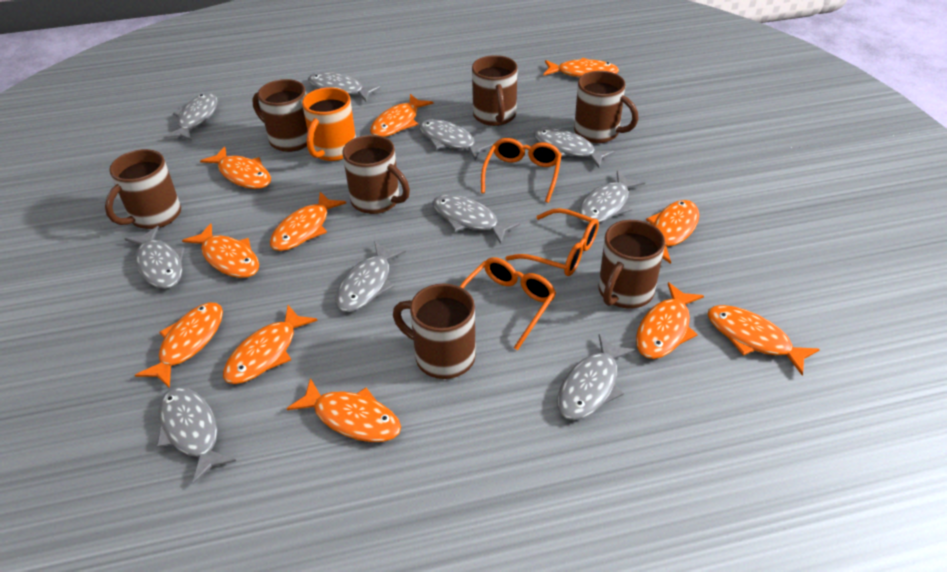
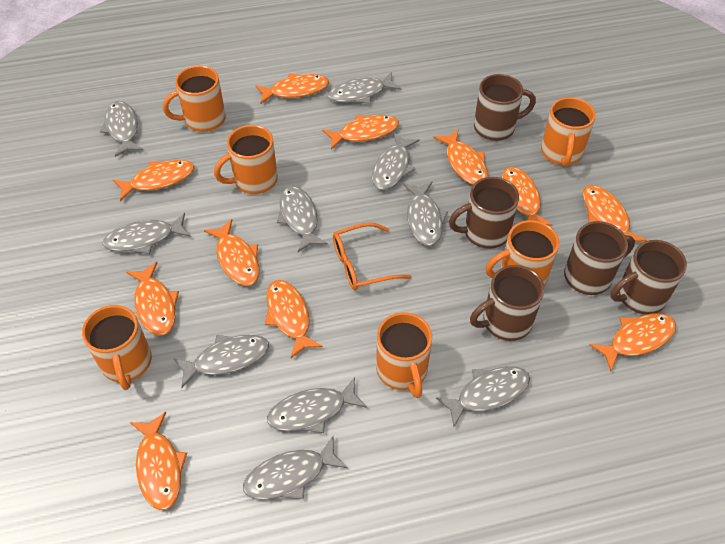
brown mug: [105,149,181,229] [253,79,308,152] [342,135,410,214] [393,284,476,379] [472,55,518,126] [574,71,638,143] [599,220,665,309] = 7 -> [449,177,519,249] [470,265,544,341] [474,74,536,141] [564,221,635,295] [610,240,687,315] = 5
orange glasses: [459,257,556,350] [481,138,562,203] [505,208,599,276] = 3 -> [333,222,412,290] = 1
orange mug: [302,87,356,161] = 1 -> [82,305,152,390] [163,66,226,132] [214,125,278,194] [376,312,432,398] [486,220,559,286] [541,97,596,167] = 6

